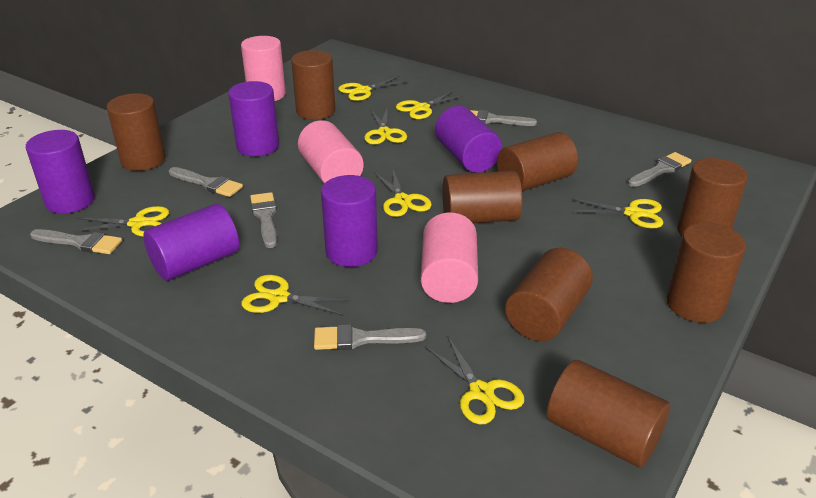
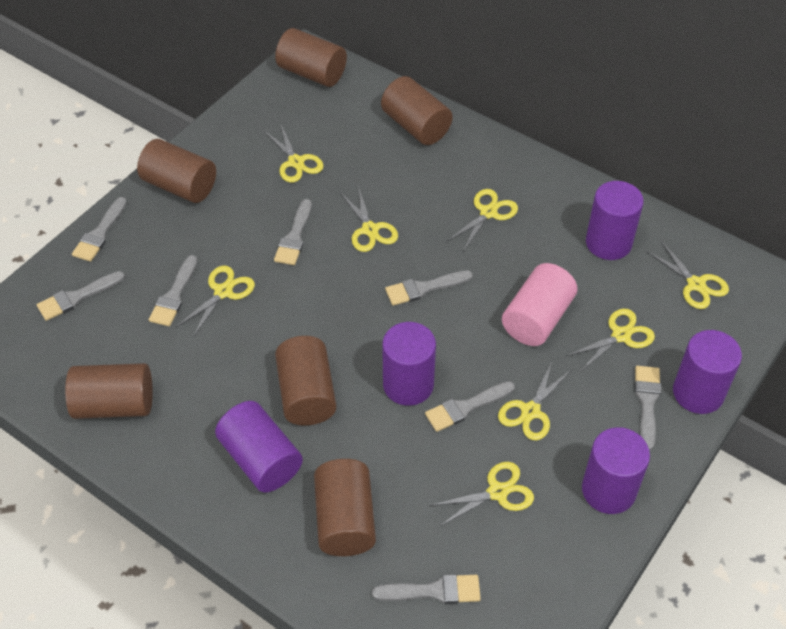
brown cylinder: [107,93,166,171] [291,50,336,120] [442,171,523,223] [497,132,578,191] [505,248,593,341] [547,360,670,468] [667,222,746,323] [677,158,748,236] = 8 -> [65,363,153,419] [137,139,216,203] [275,28,347,87] [275,336,337,426] [314,459,376,556] [381,76,453,145] = 6
grey brush: [30,229,122,254] [169,167,243,197] [250,192,277,248] [314,324,426,350] [470,110,537,126] [628,152,691,187] = 6 -> [37,271,125,321] [72,197,127,262] [149,255,198,326] [274,199,312,265] [372,574,481,604] [385,270,473,306] [425,381,515,432] [635,366,661,450] = 8
pink cylinder: [241,36,286,101] [298,120,364,184] [421,212,478,303] = 3 -> [502,263,577,346] = 1

